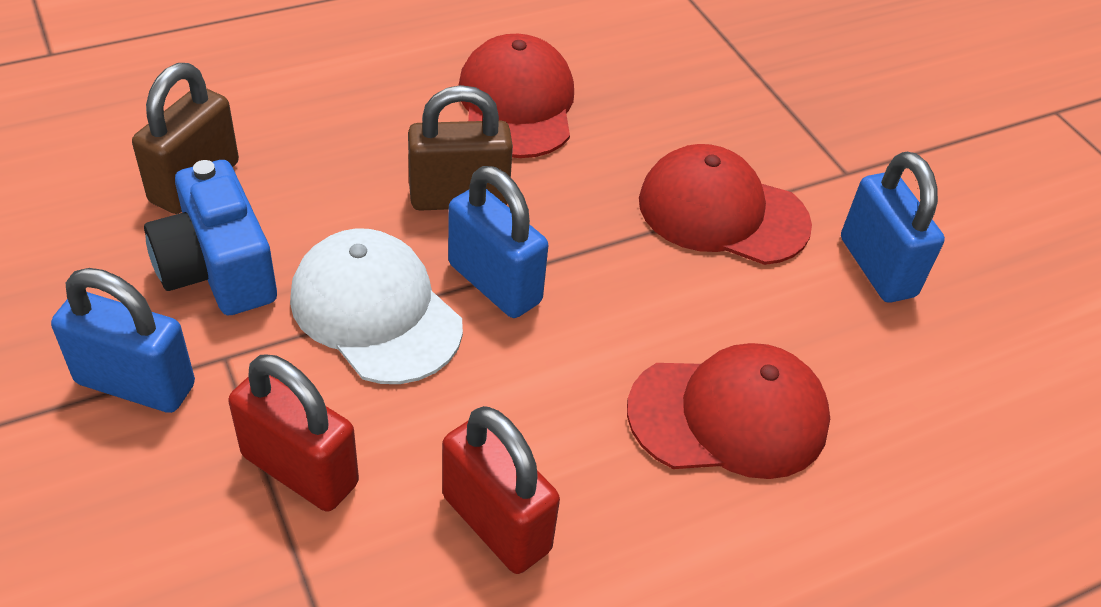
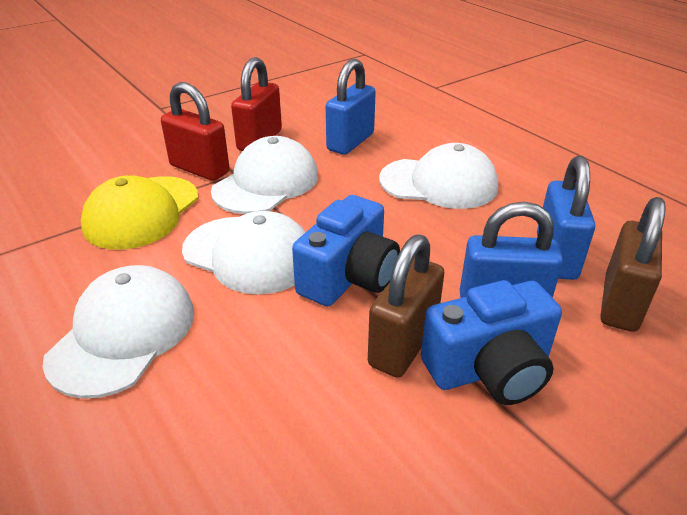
blue camera: [144,160,277,315] = 1 -> [292,195,400,306] [421,280,562,405] = 2
red cap: [458,34,574,158] [627,343,830,479] [639,144,812,265] = 3 -> none = 0
white cap: [290,229,463,384] = 1 -> [43,265,194,399] [182,211,306,295] [211,136,318,214] [379,143,498,209] = 4
yellow cap: none = 0 -> [81,175,198,250] = 1

